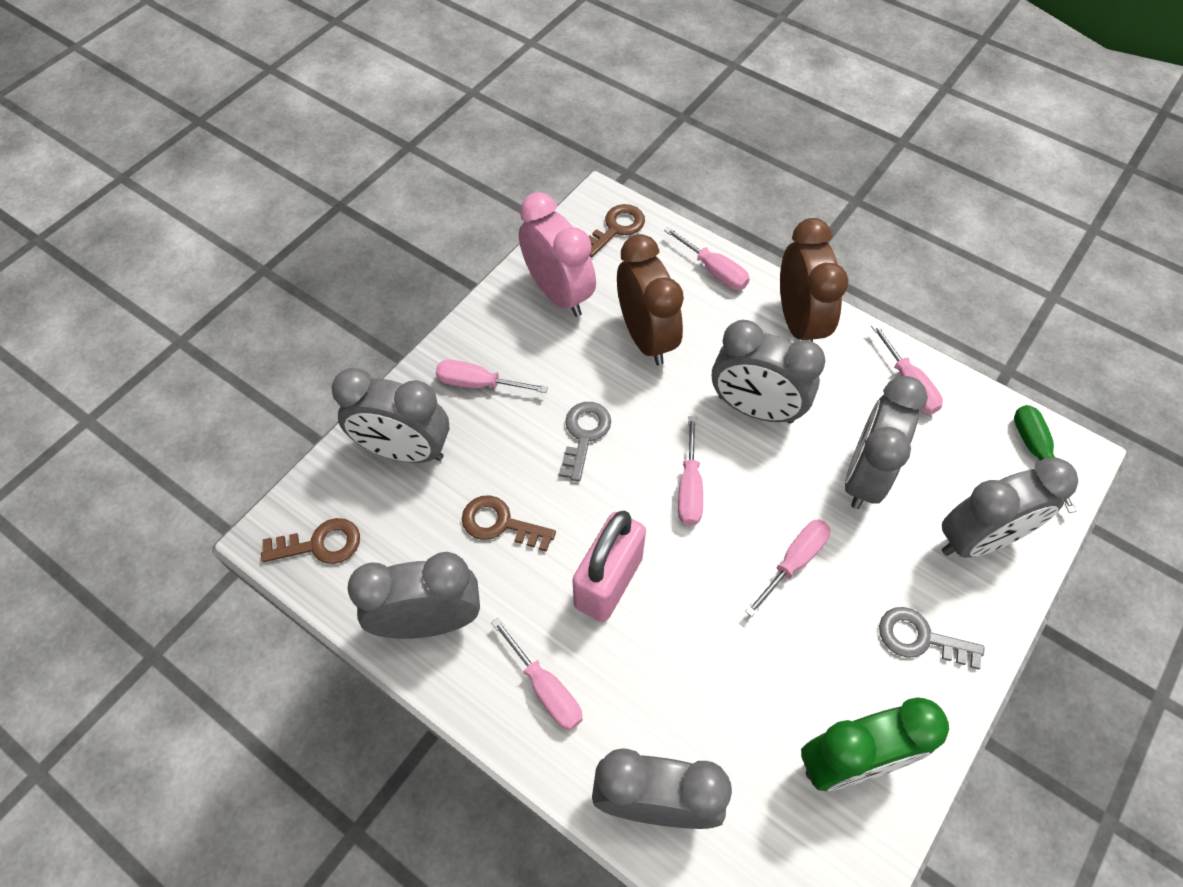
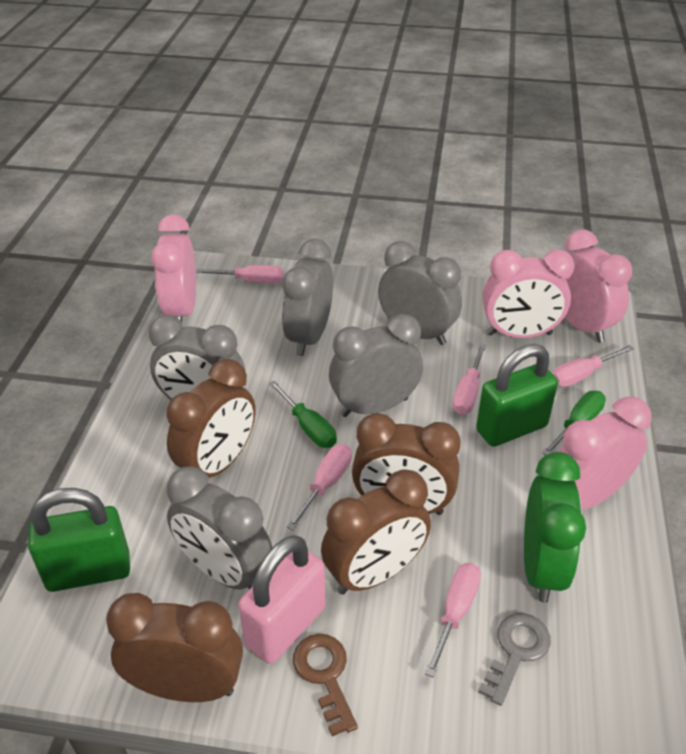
brown clock: [617,234,684,366] [780,218,848,342] = 2 -> [106,593,243,702] [166,359,256,478] [321,469,431,595] [352,413,461,515] = 4
brown key: [261,518,360,564] [462,495,556,552] [589,204,645,257] = 3 -> [293,634,358,736] = 1
green padlock: none = 0 -> [28,488,130,592] [476,344,558,447] = 2
green screwdriver: [1014,405,1077,513] = 1 -> [269,381,337,448] [542,391,606,455] = 2
grey clock: [332,368,450,463] [347,552,480,639] [592,748,732,829] [712,320,825,423] [845,376,928,509] [942,458,1078,558] = 6 -> [149,315,245,401] [167,466,272,589] [282,239,333,356] [329,314,423,417] [378,241,462,345] = 5
grey key: [559,402,611,482] [879,607,985,670] = 2 -> [478,613,551,706] = 1
pink clock: [519,192,596,317] = 1 -> [151,214,196,321] [482,249,575,338] [559,397,651,510] [565,229,632,343] = 4
pink screwdriver: [436,360,548,393] [491,618,582,730] [664,227,750,290] [678,416,703,526] [745,519,830,617] [871,323,943,414] = 6 -> [196,265,284,284] [287,444,352,530] [425,563,481,677] [453,344,486,415] [553,345,634,387] = 5

